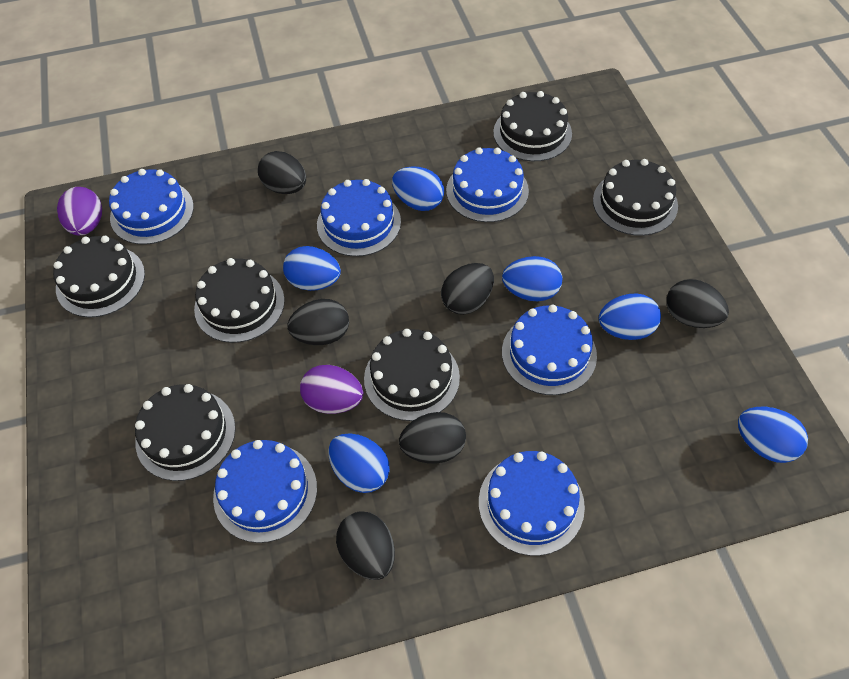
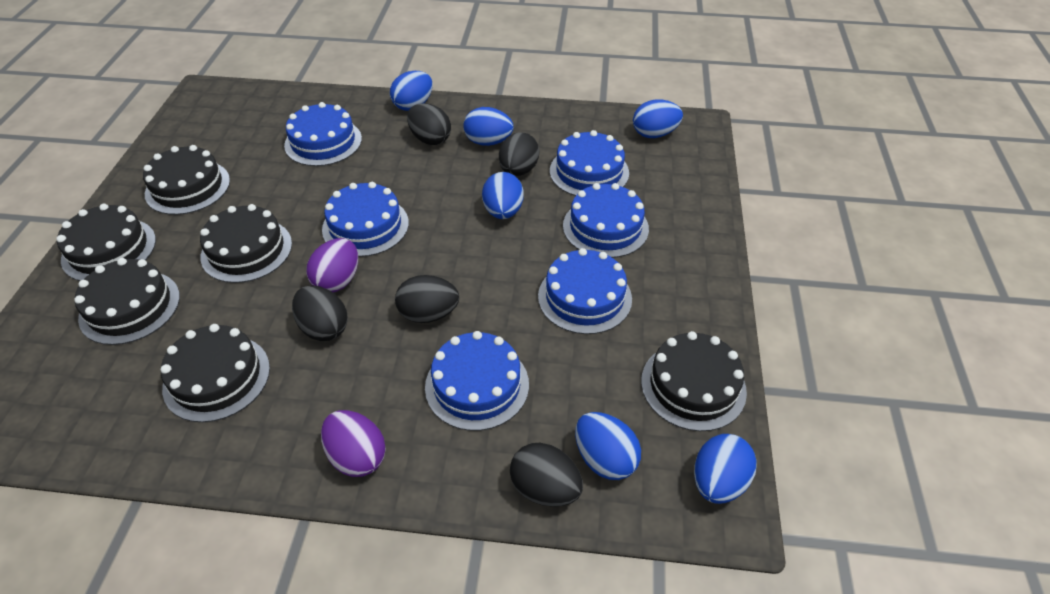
black egg: [258,151,306,194] [287,299,349,345] [336,511,395,580] [399,412,466,464] [441,263,494,315] [667,279,729,328] = 6 -> [292,286,348,341] [395,275,459,323] [407,103,451,145] [499,132,539,176] [510,443,583,507] = 5

